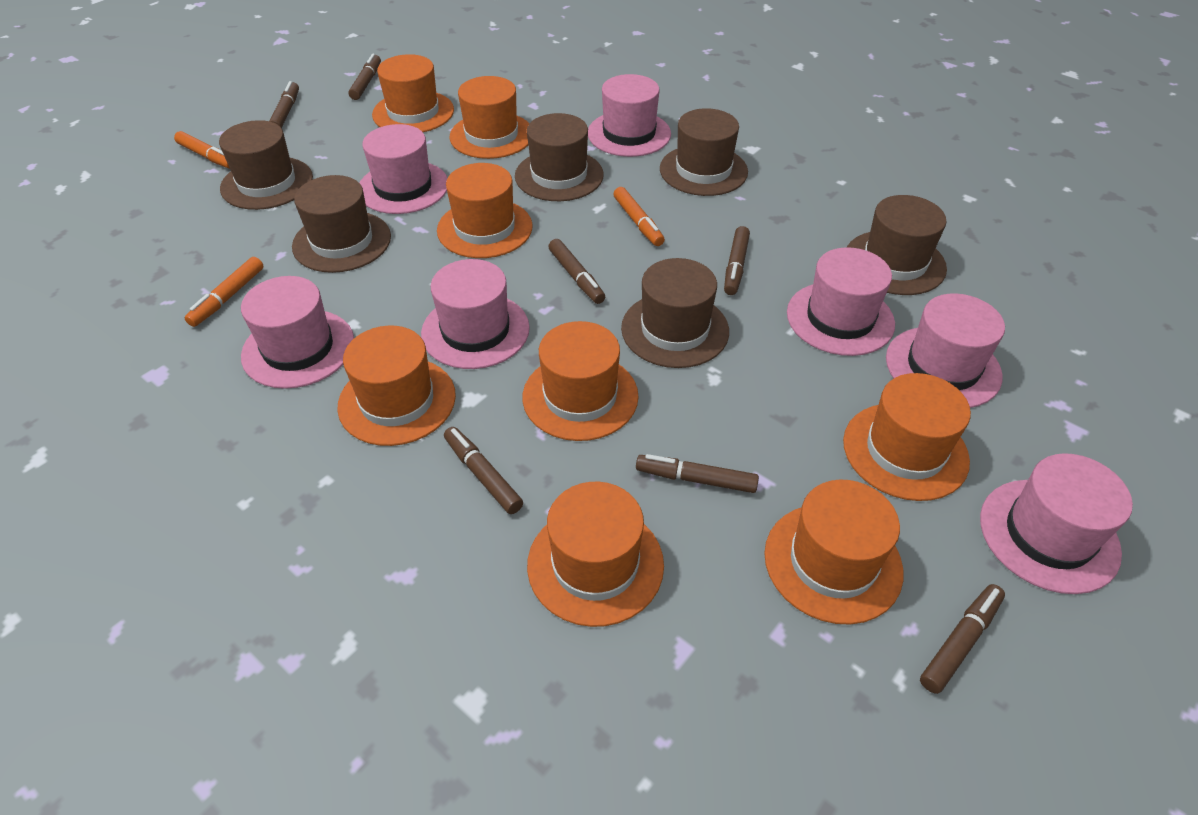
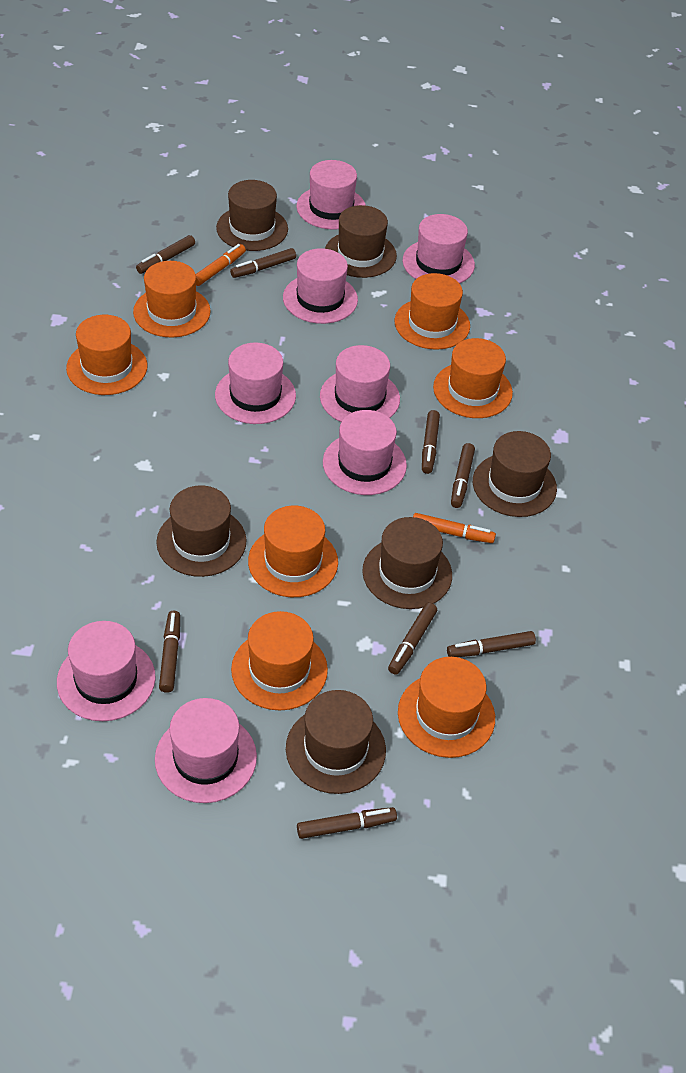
brown marker: [270,81,299,128] [348,54,381,100] [444,427,523,514] [548,239,605,304] [636,454,759,493] [724,226,750,295] [920,584,1005,694] = 7 -> [136,235,195,274] [159,611,180,693] [230,248,296,278] [297,807,397,839] [388,603,437,675] [422,410,440,474] [447,631,536,657] [451,443,475,508] = 8
orange hat: [337,326,456,446] [372,54,454,132] [437,163,533,258] [449,76,529,159] [523,321,639,441] [527,482,664,627] [764,480,903,625] [843,373,971,501] = 8 -> [66,315,147,395] [133,261,211,338] [231,611,328,711] [248,506,338,597] [395,273,470,350] [398,657,495,758] [433,338,513,418] = 7
orange marker: [174,131,230,169] [185,257,264,327] [613,187,665,246] = 3 -> [196,244,246,286] [413,513,496,543] = 2
pink hat: [241,276,354,389] [360,124,447,214] [421,259,530,369] [588,74,671,157] [787,247,895,356] [886,293,1005,408] [980,453,1133,594] = 7 -> [57,621,156,721] [155,698,257,803] [215,343,296,424] [283,248,358,324] [296,160,366,230] [320,345,400,422] [323,410,407,495] [402,214,475,284] = 8

